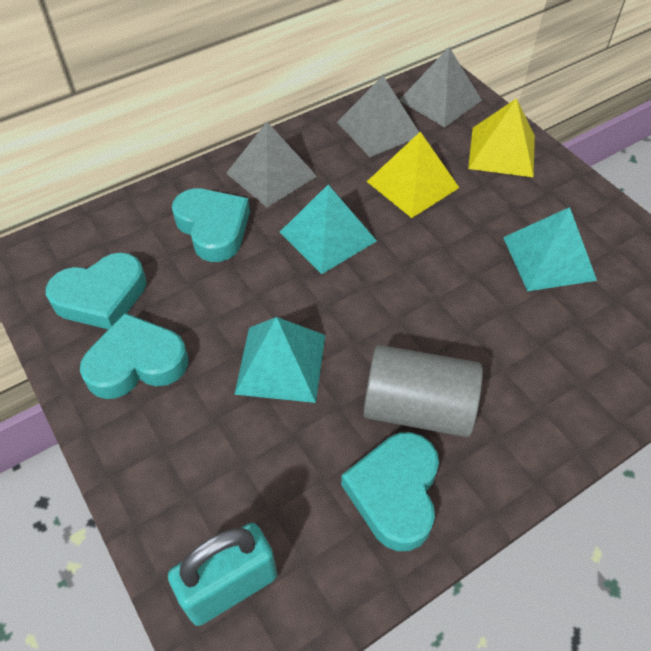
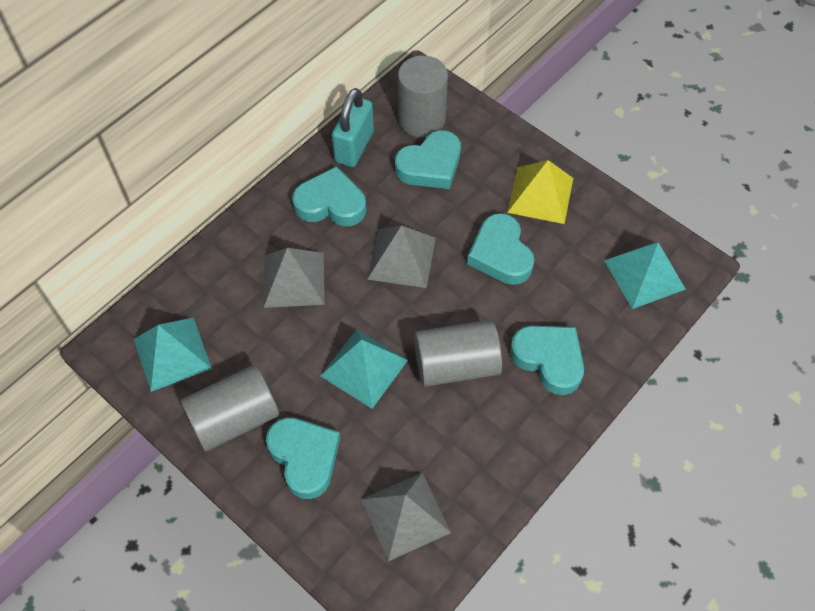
grey cylinder: [363,345,483,437] = 1 -> [181,365,279,451] [398,55,448,138] [414,320,502,387] = 3
turquoise heart: [46,252,146,330] [80,313,188,399] [172,188,250,262] [341,432,439,551] = 4 -> [266,417,340,499] [293,166,366,227] [395,130,461,189] [467,213,535,285] [510,326,584,395] = 5
yellow pyramid: [367,132,459,218] [468,98,535,177] = 2 -> [507,160,573,224] = 1

